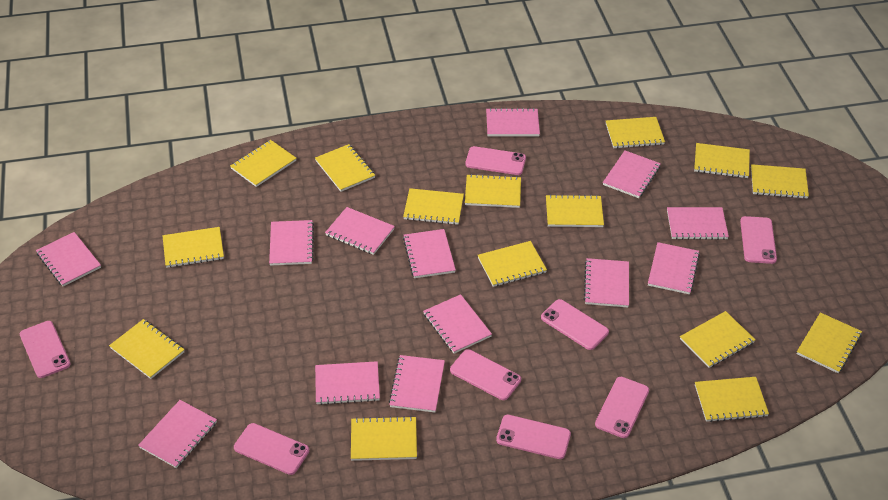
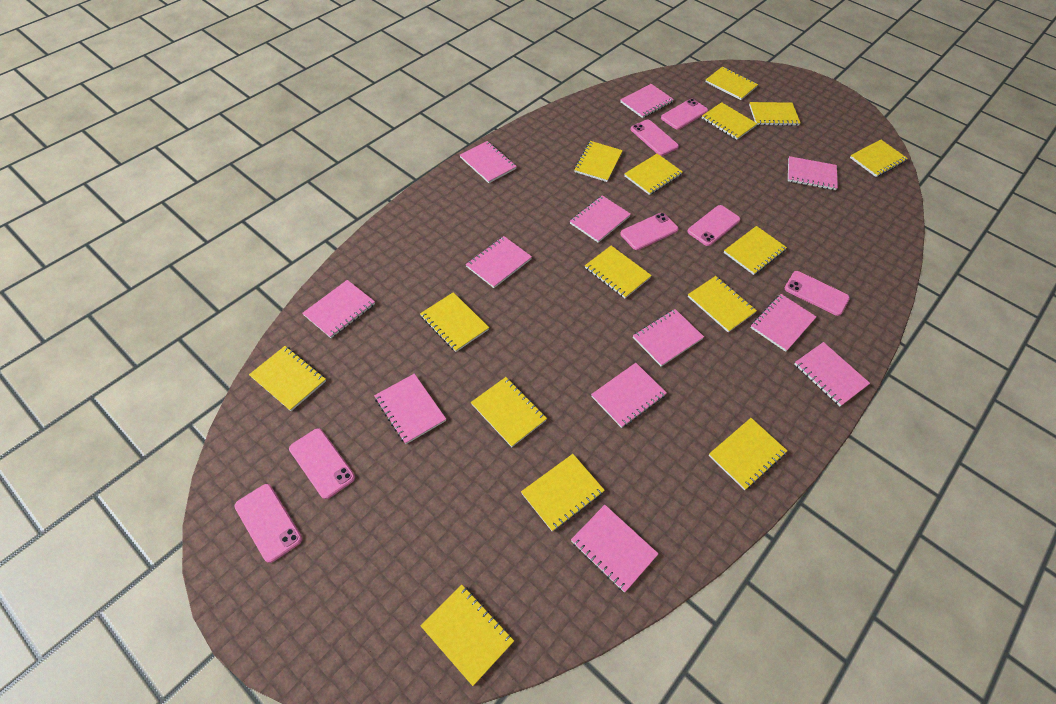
pink notebook: [36,232,101,286] [138,400,217,468] [269,220,314,266] [315,361,380,405] [325,207,395,255] [389,355,445,412] [403,229,456,278] [423,294,492,354] [486,108,540,136] [584,258,629,307] [603,150,661,198] [648,242,700,294] [667,207,729,240] = 13 -> [302,280,375,338] [374,374,446,444] [460,141,517,183] [466,236,532,288] [570,195,631,243] [571,505,659,592] [591,363,667,428] [620,84,674,118] [633,309,704,366] [750,294,816,352] [788,156,838,190] [794,342,870,406] = 12
pink phone: [20,321,70,378] [234,423,309,475] [450,349,521,400] [465,146,526,175] [496,415,571,459] [541,299,609,350] [595,377,649,438] [740,216,777,264] = 8 -> [234,484,302,563] [289,428,355,499] [620,213,679,250] [631,120,679,156] [661,99,708,130] [688,205,740,246] [785,271,850,316] = 7

